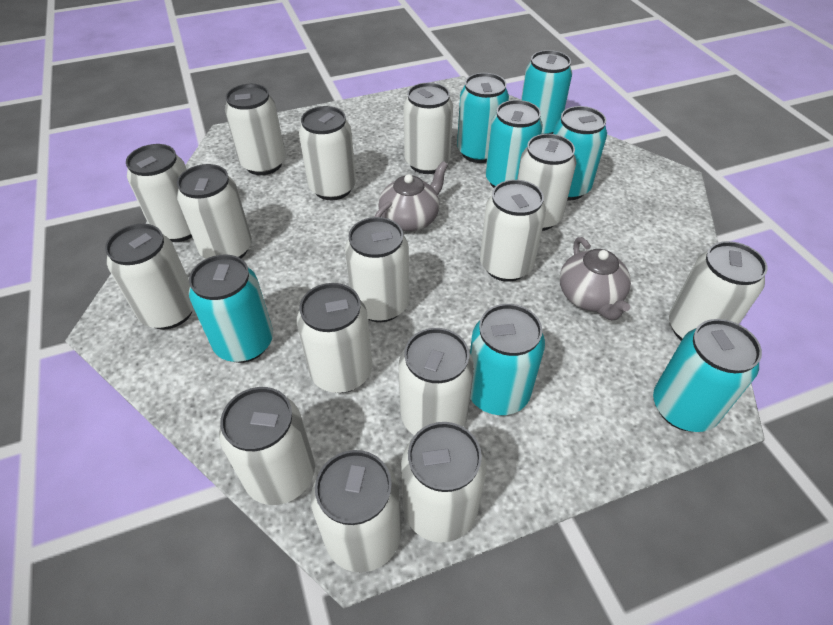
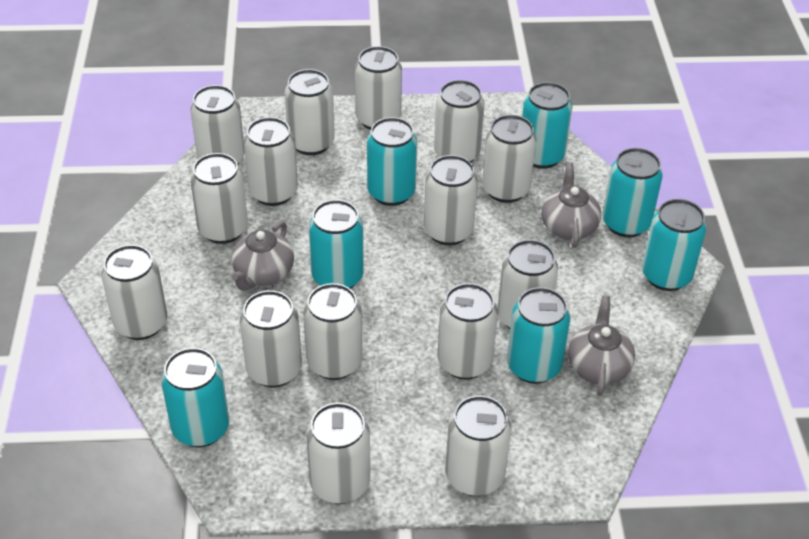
grey teapot: [374,161,448,231] [560,237,631,320] = 2 -> [231,221,294,291] [541,162,601,248] [568,295,635,396] = 3

